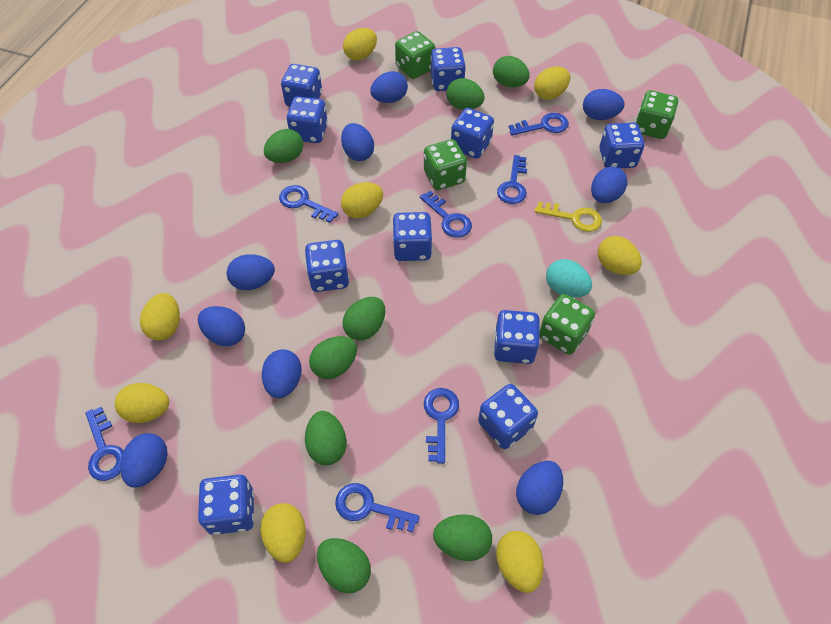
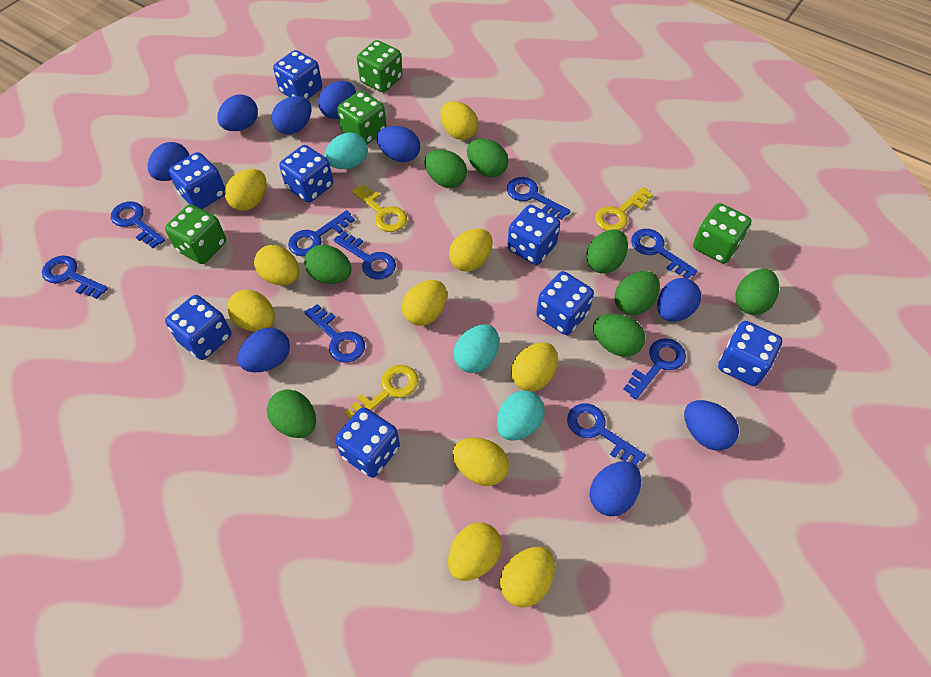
blue dice: [198,475,254,535] [281,64,322,107] [287,97,328,143] [305,240,349,292] [393,212,432,261] [431,47,466,91] [451,108,494,159] [478,384,538,449] [494,310,540,364] [600,122,644,168] = 10 -> [165,295,231,360] [169,152,225,209] [273,50,322,100] [279,145,333,203] [335,407,400,478] [507,205,560,265] [536,271,594,335] [718,321,782,386] = 8
blue key: [85,407,124,481] [279,185,339,223] [335,483,420,532] [420,191,472,238] [424,388,459,464] [497,155,527,204] [509,113,569,135] = 7 -> [42,255,108,299] [111,201,165,248] [288,210,355,256] [304,304,365,363] [334,231,396,280] [507,177,570,220] [567,403,646,465] [624,338,686,400] [631,229,698,279] = 9
turquoise egg: [546,259,592,298] = 1 -> [325,132,368,169] [453,324,499,373] [497,390,545,440] = 3
yellow egg: [115,383,169,423] [140,293,180,340] [260,503,306,563] [341,182,383,218] [343,28,377,61] [496,531,544,593] [534,67,570,100] [598,236,642,275] = 8 -> [225,169,267,211] [227,289,275,332] [254,245,299,285] [402,280,447,326] [441,101,478,140] [448,523,502,581] [449,229,492,272] [452,438,509,486] [500,546,555,608] [511,342,558,391] = 10
yellow key: [534,202,602,232] = 1 -> [344,365,419,420] [352,184,407,232] [595,187,653,231] = 3

